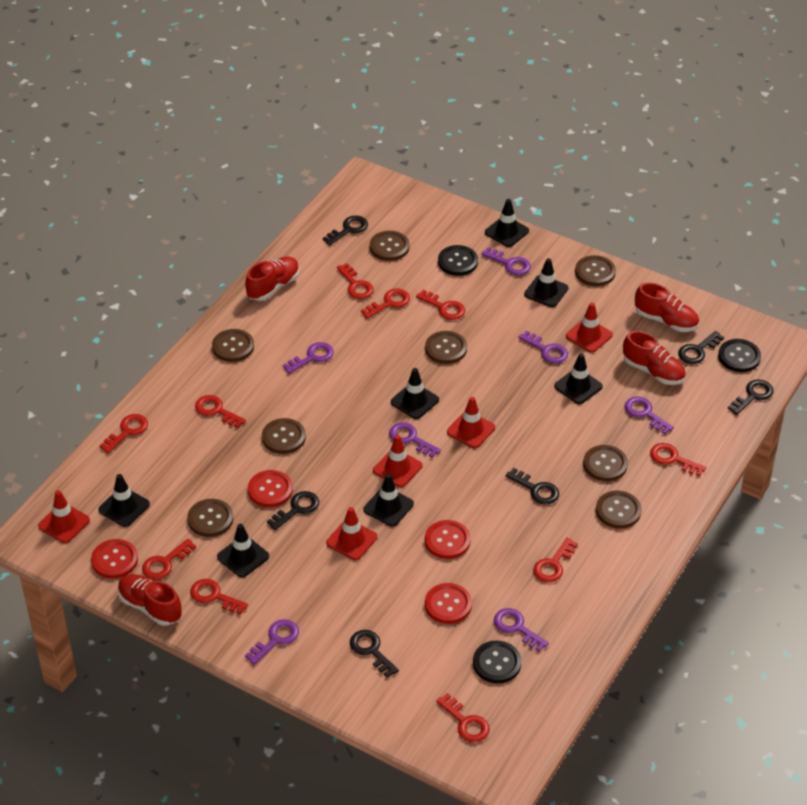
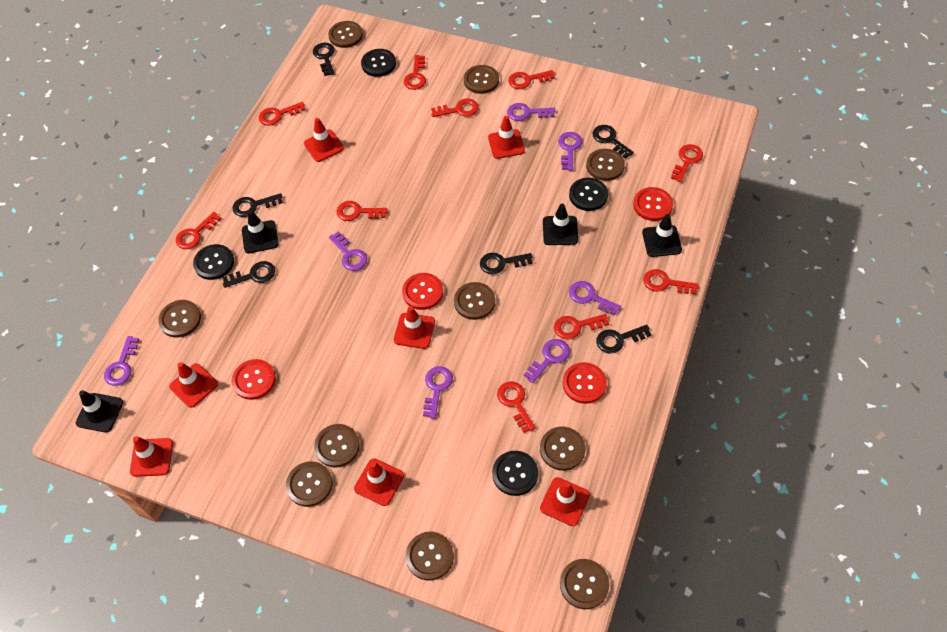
black button: [438,245,478,276] [473,640,521,683] [718,339,761,372] = 3 -> [193,244,234,280] [361,49,396,77] [492,451,538,496] [569,178,608,211] = 4
black traffic cone: [98,474,150,527] [217,524,269,577] [364,474,414,526] [391,368,439,419] [485,199,529,247] [524,258,569,307] [554,353,603,404] = 7 -> [76,390,123,433] [242,210,279,254] [543,203,578,245] [642,214,682,257] = 4
brown button: [187,499,233,537] [212,329,254,362] [262,418,306,454] [370,231,409,261] [425,331,467,364] [575,255,616,286] [583,445,628,481] [596,491,642,529] = 8 -> [158,300,201,338] [286,461,332,507] [314,424,360,468] [328,21,363,48] [406,532,454,581] [454,282,495,320] [464,65,499,94] [540,426,585,471] [560,559,609,609] [586,149,625,181] = 10
red shoe: [118,574,182,626] [245,257,299,301] [623,331,686,385] [635,282,699,332] = 4 -> none = 0
red traffic cone: [38,490,90,543] [326,507,377,560] [373,435,423,487] [447,397,495,448] [566,303,613,353] = 5 -> [130,436,173,477] [169,362,218,408] [304,118,344,162] [354,458,404,506] [394,306,435,349] [488,116,525,159] [540,477,590,526] = 7

